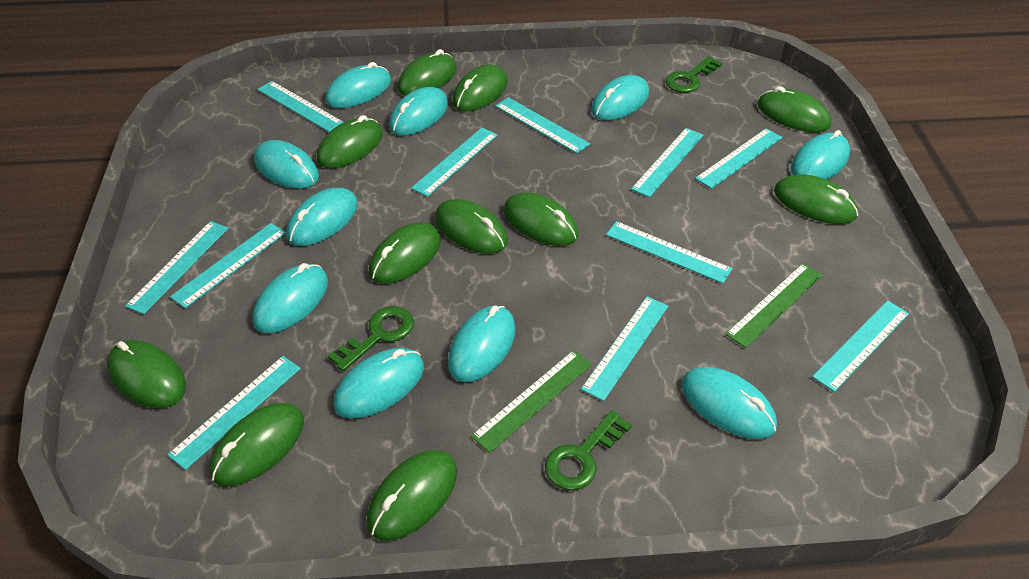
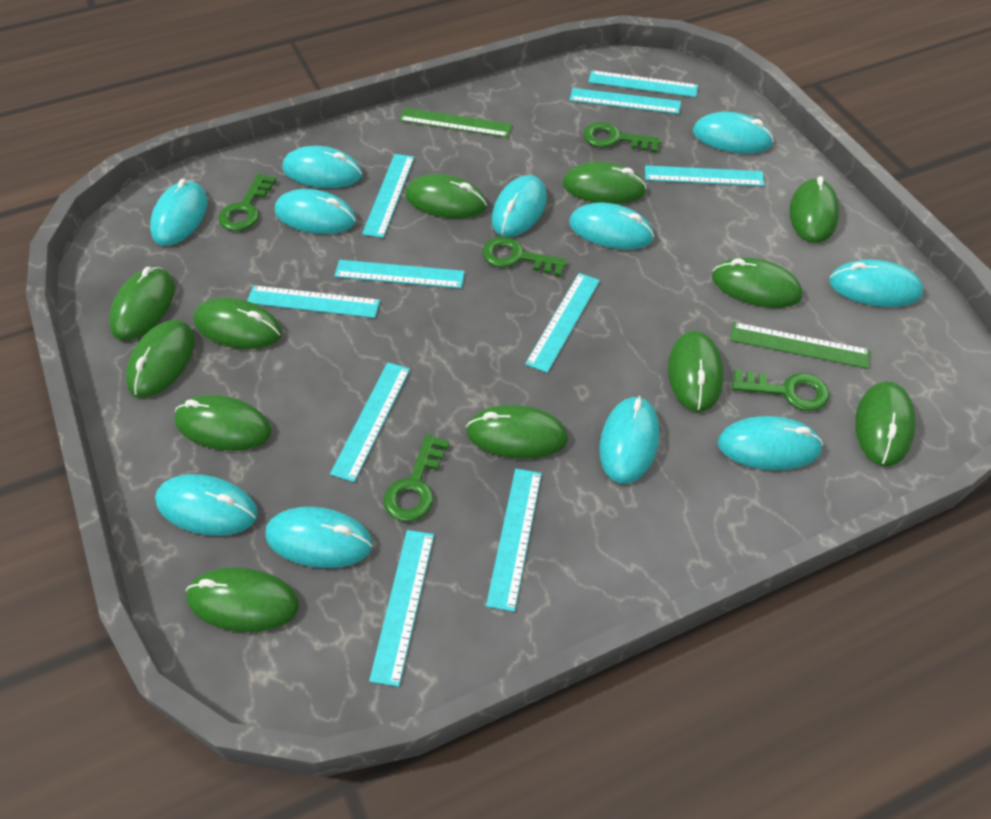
green key: [328,306,414,371] [545,410,632,490] [666,56,722,93] = 3 -> [218,174,277,231] [384,434,449,522] [482,237,567,277] [583,122,661,153] [732,369,829,411] = 5
green mouse: [107,340,186,408] [210,403,304,486] [317,115,383,168] [367,450,457,541] [369,222,441,284] [398,49,457,96] [435,199,508,254] [452,65,508,111] [504,192,578,246] [757,86,831,132] [774,174,858,224] = 11 -> [109,267,175,340] [126,320,195,398] [174,395,272,451] [186,567,299,632] [193,298,282,349] [405,174,487,219] [466,405,568,459] [562,162,647,204] [668,331,724,412] [712,257,802,308] [789,176,839,243] [855,381,916,466] = 12
turquoise mouse: [253,263,328,333] [254,140,319,189] [287,188,358,246] [325,62,391,108] [334,348,424,418] [389,87,448,135] [448,306,516,382] [591,75,649,120] [681,367,777,439] [791,130,850,180] = 10 -> [150,179,208,246] [155,474,258,536] [265,507,373,568] [275,189,356,234] [283,146,362,188] [492,175,547,237] [569,202,654,250] [599,396,659,484] [693,112,774,154] [718,416,823,470] [829,260,924,307] = 11
turquoise ruler: [125,221,229,314] [167,356,301,470] [170,223,286,308] [257,81,344,132] [411,128,498,197] [495,97,590,154] [581,296,668,401] [606,221,732,283] [631,128,704,197] [695,128,782,189] [812,300,909,392] = 11 -> [247,285,380,318] [330,362,410,482] [334,260,465,288] [362,154,414,238] [369,530,434,687] [486,469,542,612] [525,273,600,373] [570,88,681,114] [588,70,698,97] [645,165,765,186] = 10

